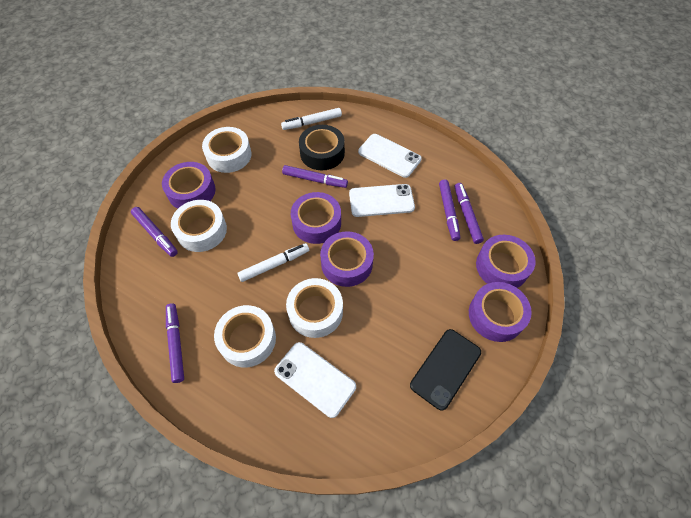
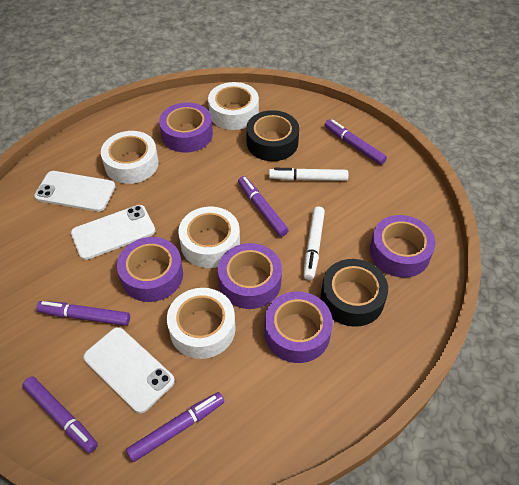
black phone: [410,329,481,411] = 1 -> none = 0
black tape: [299,125,345,170] = 1 -> [246,110,299,161] [321,259,388,327] = 2

